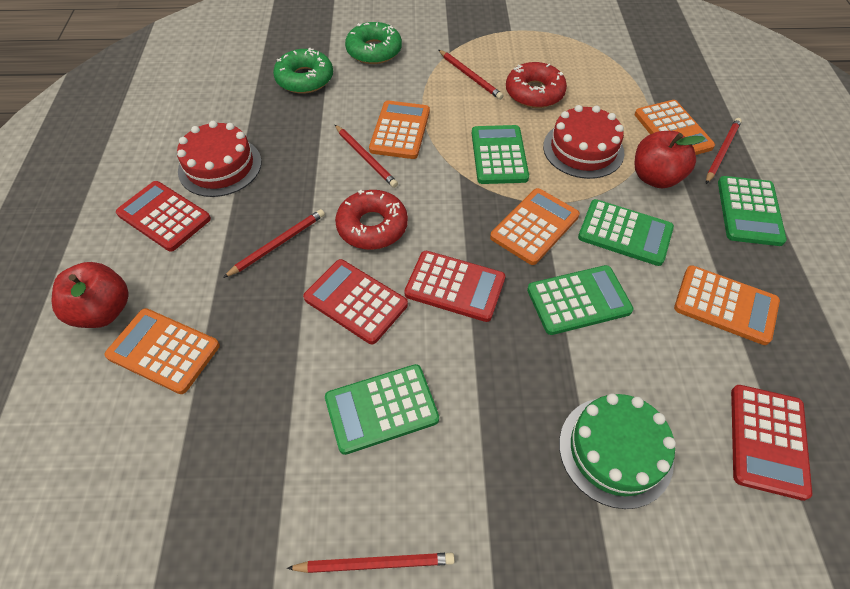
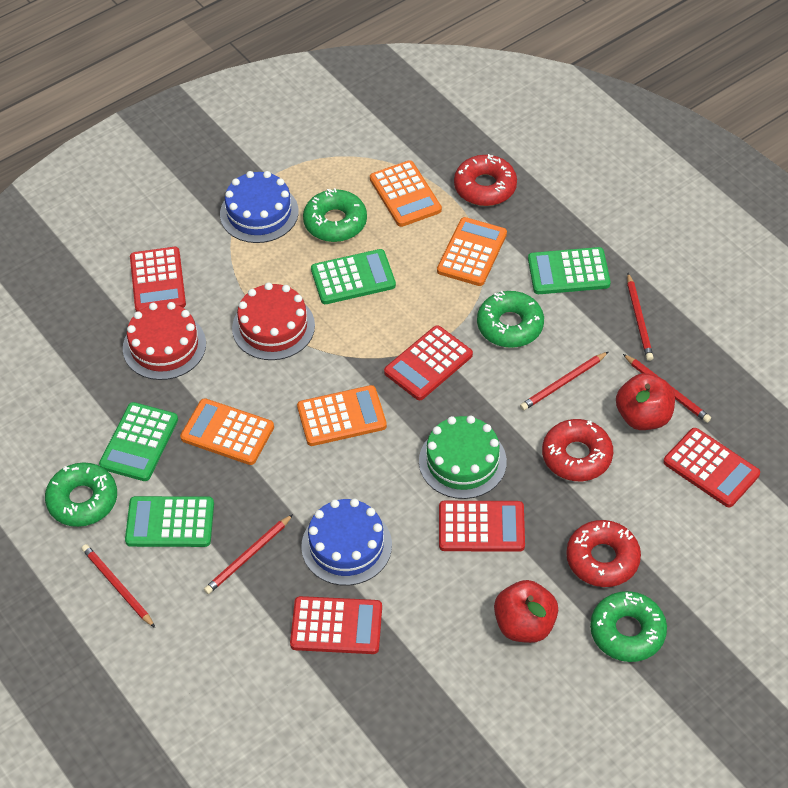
blue cake: none = 0 -> [220,171,299,243] [301,499,392,586] = 2
green calculator: [325,364,439,455] [472,125,529,184] [527,265,634,335] [578,199,674,266] [718,176,787,246] = 5 -> [99,402,178,481] [125,496,214,547] [311,249,396,304] [528,247,611,294] = 4
green donut: [273,48,333,94] [345,22,402,64] = 2 -> [45,462,117,527] [303,188,367,242] [477,291,544,348] [590,591,667,662] = 4
orange calculator: [104,308,220,394] [369,101,430,159] [490,188,580,265] [635,100,715,155] [674,265,780,345] = 5 -> [180,398,274,465] [297,385,387,446] [370,160,442,227] [437,217,507,286] = 4
red calculator: [116,181,211,252] [303,259,408,344] [404,251,505,322] [731,385,812,501] = 4 -> [130,247,186,312] [290,596,382,654] [384,325,473,400] [439,501,525,552] [663,428,760,508] = 5
red donut: [335,190,408,250] [506,62,567,108] = 2 -> [454,154,517,206] [542,419,613,481] [566,520,641,587] = 3

